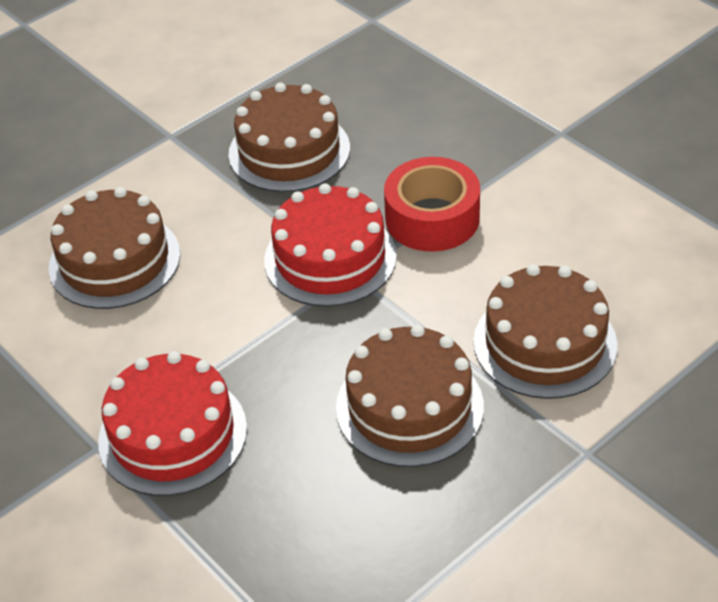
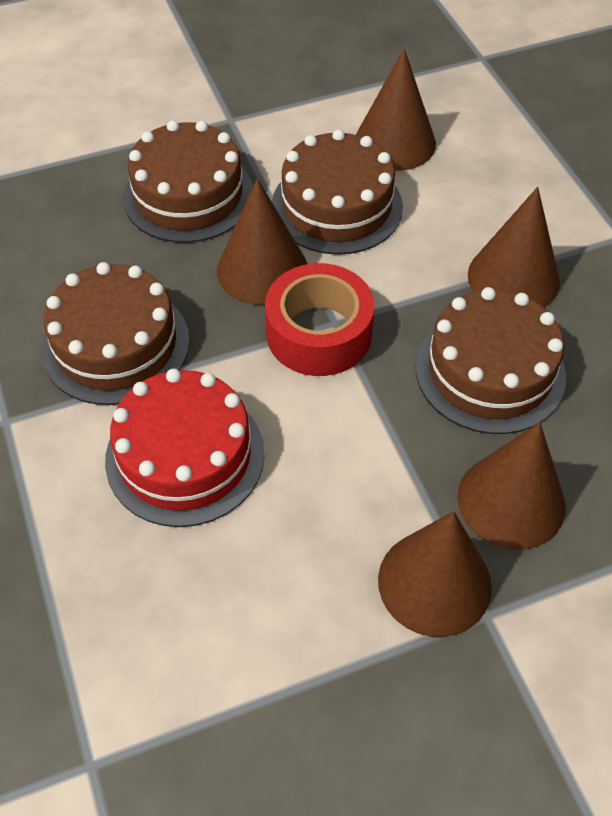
brown cone: none = 0 -> [217,178,307,305] [356,48,436,171] [378,511,492,637] [457,422,565,550] [468,187,560,307] = 5
red cake: [98,351,247,496] [264,183,397,307] = 2 -> [105,369,265,527] = 1

